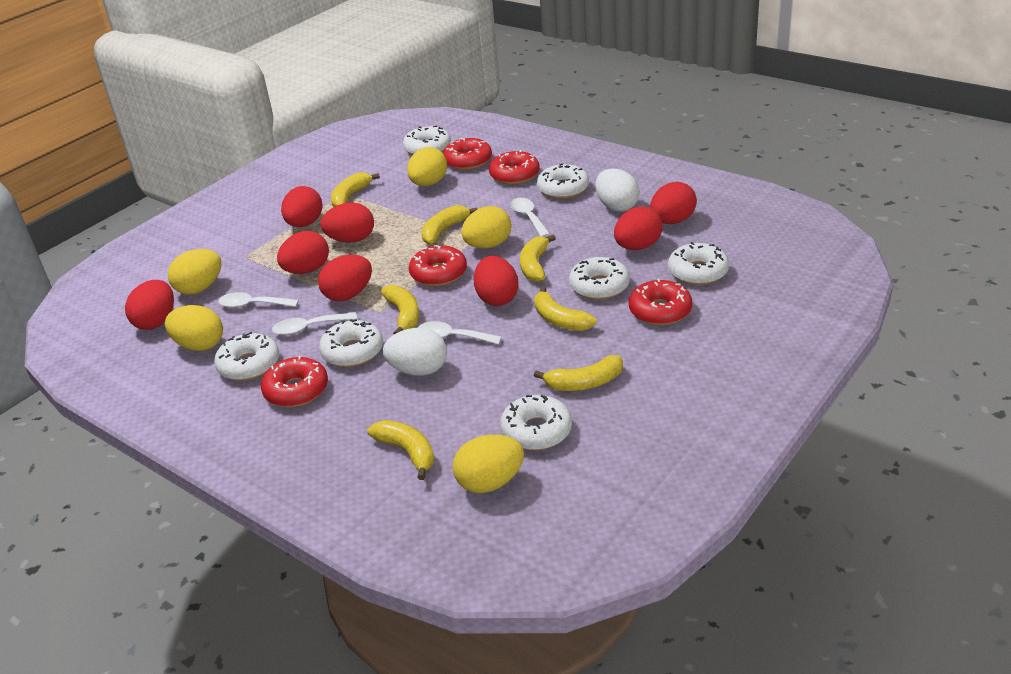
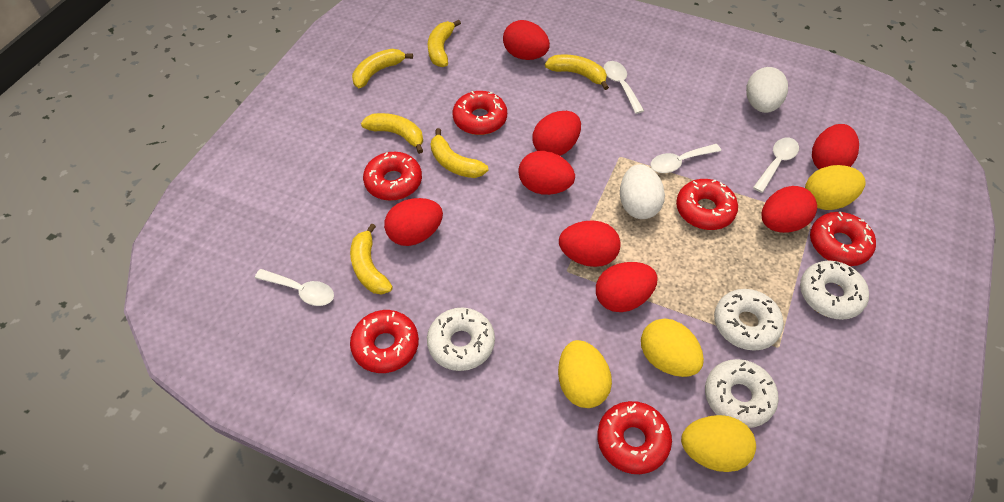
red donut: [261,356,328,407] [409,245,467,286] [443,138,492,170] [489,150,540,185] [629,279,692,325] = 5 -> [350,310,419,373] [363,152,422,201] [453,91,507,135] [597,401,672,474] [676,179,738,230] [810,212,876,266] = 6
white donut: [214,332,279,381] [319,319,383,367] [403,126,451,155] [500,395,572,450] [537,163,589,199] [569,257,630,300] [668,242,729,285] = 7 -> [427,308,495,371] [705,359,779,428] [714,289,784,351] [800,260,869,320] = 4
yellow banana: [331,172,380,207] [367,420,434,480] [381,285,419,334] [421,205,477,245] [520,235,556,282] [534,286,597,331] [534,355,623,391] = 7 -> [350,223,393,294] [352,49,413,88] [361,113,423,154] [428,20,461,67] [431,128,488,178] [545,55,609,90] = 6
yellow egg: [165,305,223,351] [168,249,221,295] [407,147,447,186] [453,435,524,493] [461,206,511,248] = 5 -> [558,340,612,408] [641,319,704,377] [681,415,756,472] [805,165,865,210] = 4

